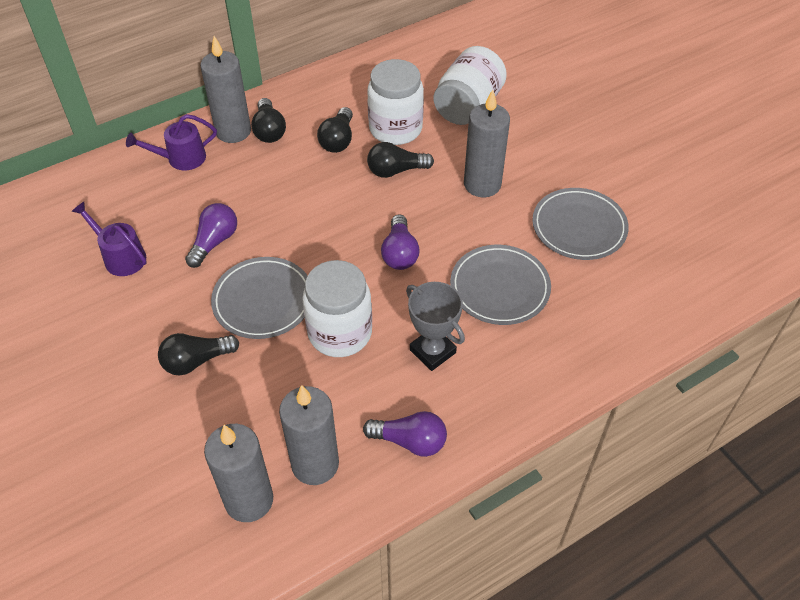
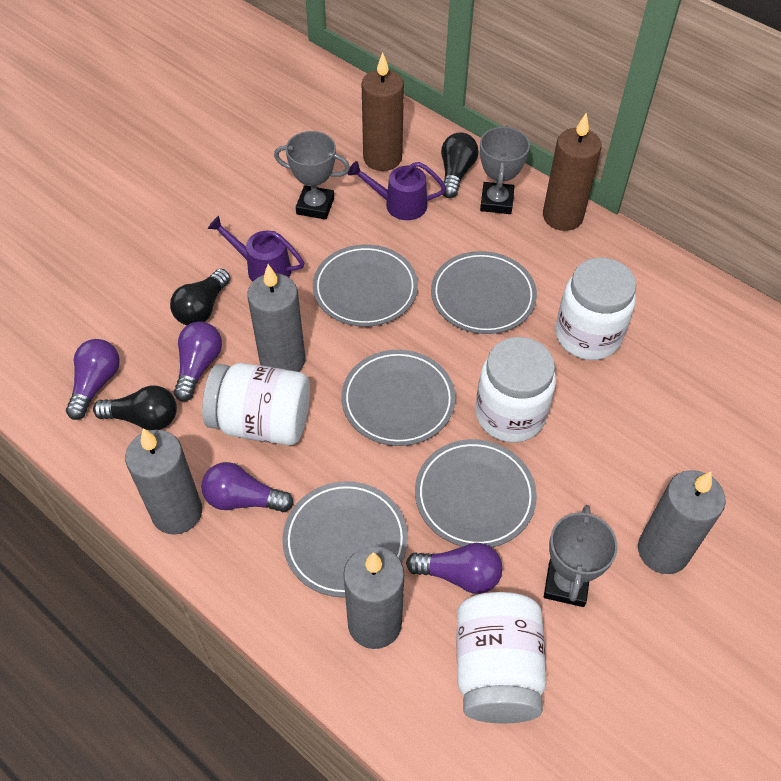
black light bulb: [158,333,239,376] [251,98,286,143] [317,107,353,153] [367,142,434,178] = 4 -> [93,385,177,431] [170,269,230,325] [441,133,479,198] = 3
brown candle: none = 0 -> [362,52,404,171] [543,113,602,231] = 2
grey plate: [211,257,308,339] [450,245,551,325] [532,188,629,260] = 3 -> [282,481,408,598] [313,244,418,327] [341,350,456,446] [415,439,537,548] [431,251,537,334] = 5
grey trophy: [406,282,465,371] = 1 -> [274,131,350,220] [480,126,530,214] [544,505,618,607] = 3
purple light bulb: [185,203,237,268] [363,411,447,457] [381,215,419,270] = 3 -> [66,339,120,420] [174,321,222,401] [201,462,294,512] [406,543,502,594] = 4
white jar: [302,260,372,357] [367,59,424,145] [434,46,507,125] = 3 -> [202,363,310,445] [456,592,546,723] [476,337,556,443] [556,258,636,360] = 4

